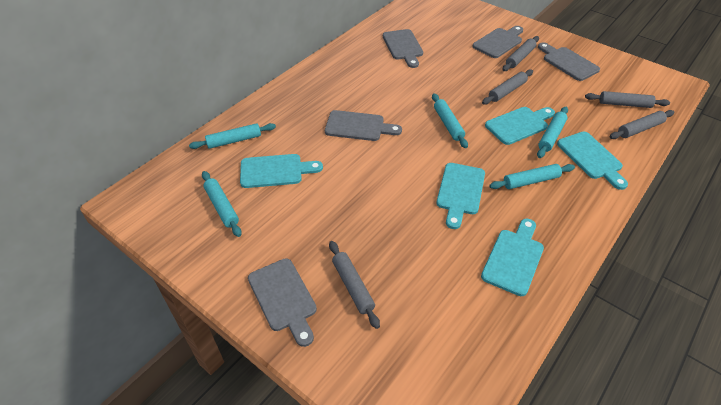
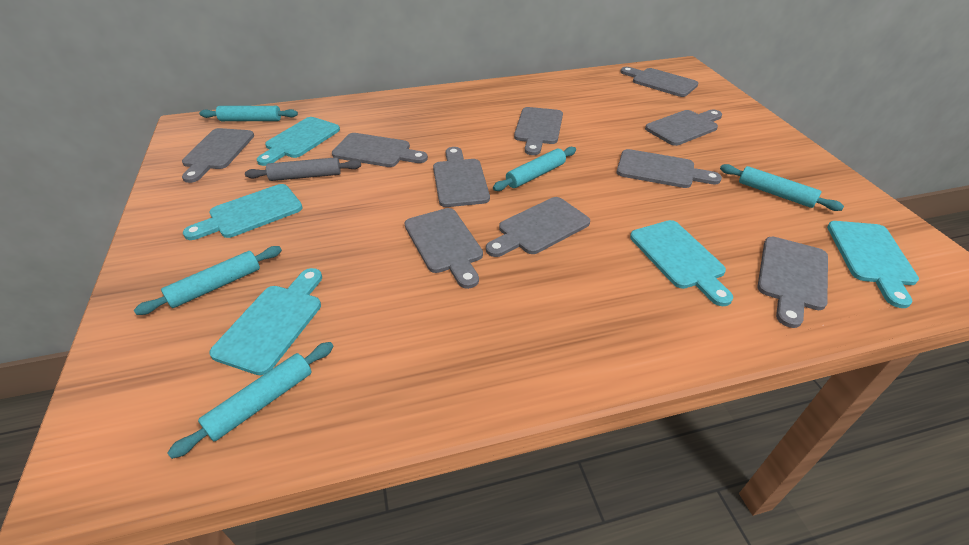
grey cutting board: [248,258,317,347] [325,110,402,141] [383,29,423,68] [472,26,523,58] [538,43,600,81] = 5 -> [182,128,254,183] [332,133,428,167] [405,208,483,289] [433,147,490,207] [486,197,590,257] [514,107,563,155] [617,149,722,188] [620,67,698,97] [645,110,722,146] [757,237,828,328] = 10
grey rolling pin: [329,241,380,329] [482,69,533,105] [502,36,539,71] [585,91,670,108] [609,110,674,139] = 5 -> [245,157,361,181] = 1

